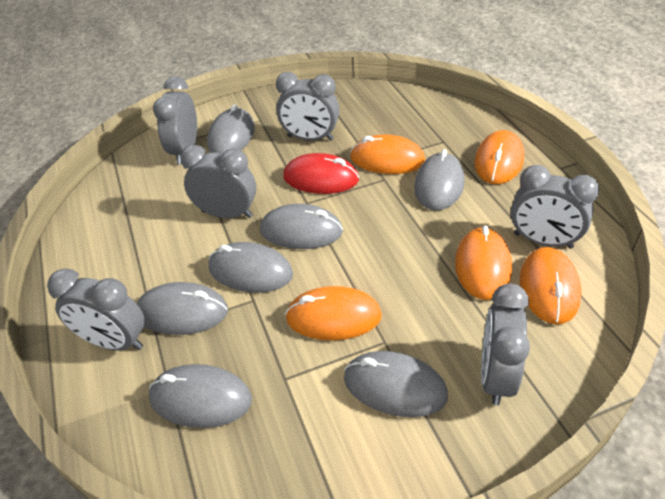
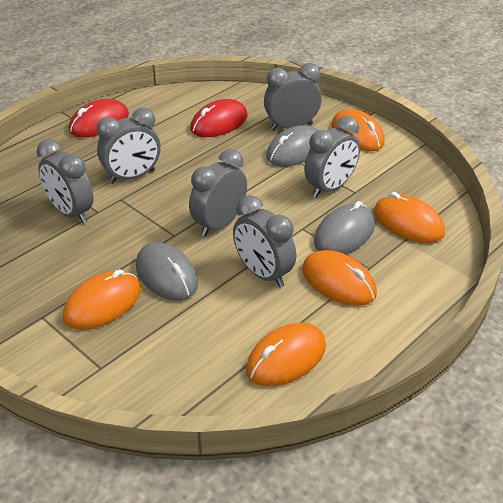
grey mouse: [137,282,228,335] [149,364,252,428] [207,104,255,153] [208,242,293,293] [260,204,343,249] [344,351,448,417] [414,149,464,210] = 7 -> [136,242,198,301] [266,125,318,166] [314,201,375,254] = 3
red mouse: [283,153,359,194] = 1 -> [69,99,129,137] [190,99,248,137] = 2

